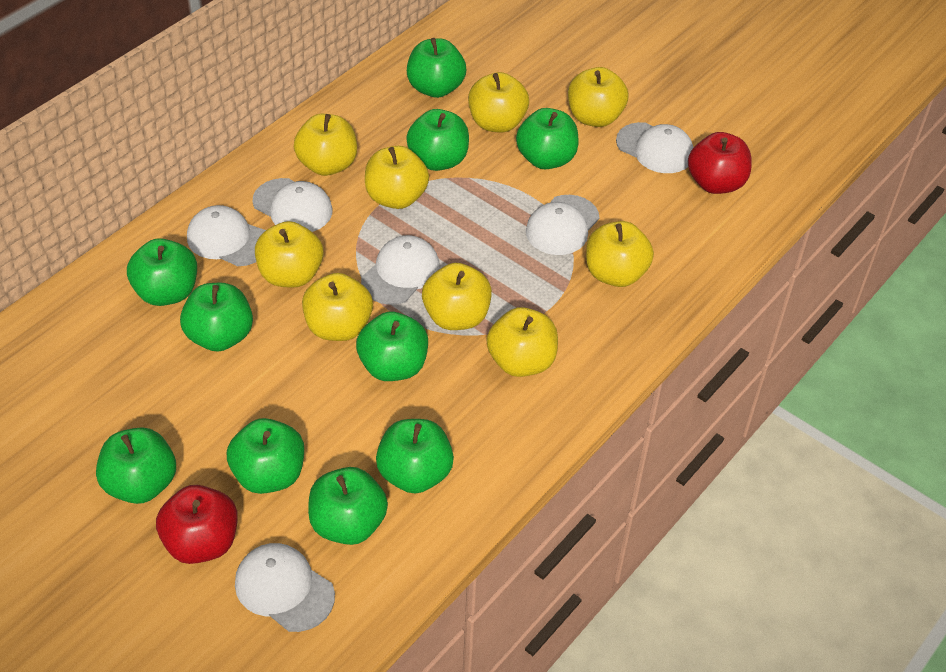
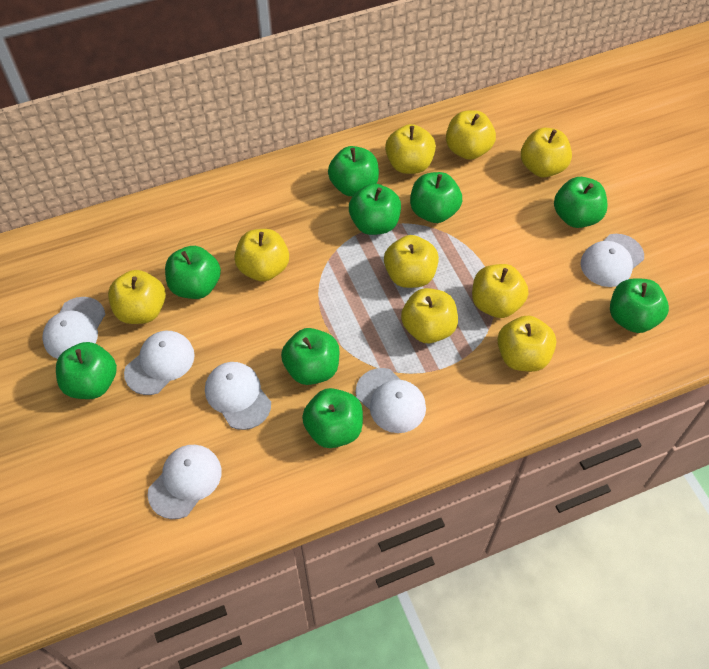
green apple: [96,428,176,504] [127,238,197,306] [180,283,253,352] [227,418,304,494] [308,467,388,545] [356,312,428,381] [376,419,454,493] [406,109,469,171] [407,38,466,98] [516,108,579,169] = 10 -> [56,342,117,399] [165,246,221,299] [281,328,339,385] [302,388,363,448] [328,146,379,196] [349,184,401,235] [410,172,462,223] [554,177,608,228] [610,278,669,333] = 9
red apple: [156,485,238,564] [688,132,752,194] = 2 -> none = 0

